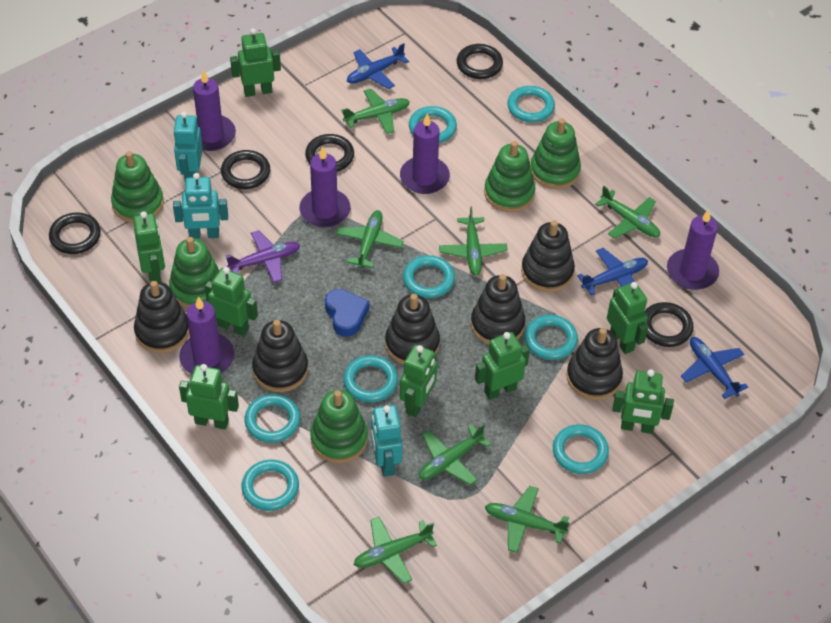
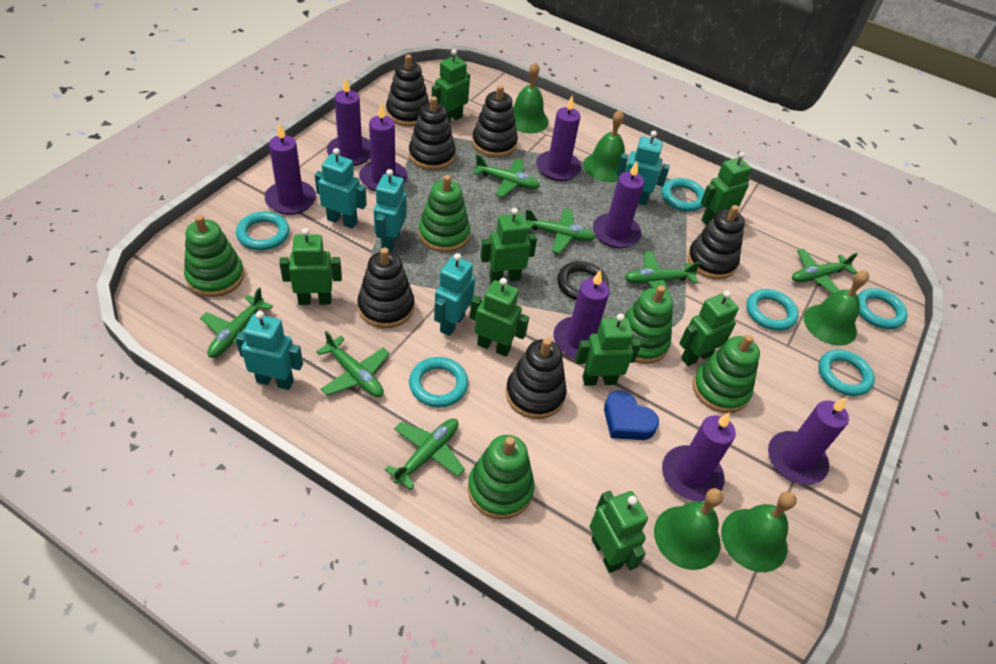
black ring: [49,213,101,254] [221,150,270,189] [305,134,354,172] [457,44,503,79] [645,302,694,347] = 5 -> [557,261,609,300] = 1
blue plane: [347,43,409,89] [577,248,648,296] [681,337,748,399] = 3 -> none = 0
green bell: none = 0 -> [513,62,549,133] [583,110,627,182] [654,488,723,570] [721,491,797,572] [804,270,869,346] = 5
purple candle: [179,297,235,374] [193,70,236,151] [299,146,350,227] [400,113,450,194] [667,209,719,290] = 5 -> [265,123,316,215] [327,77,370,166] [359,103,408,191] [536,95,582,181] [553,269,610,359] [593,161,644,248] [662,413,736,502] [768,397,849,485] = 8
purple plane: [226,230,300,283] = 1 -> none = 0
turquoise ring: [241,460,299,511] [245,394,300,443] [343,355,398,402] [403,255,455,298] [409,106,457,143] [507,86,555,122] [525,315,578,360] [553,424,609,474] = 8 -> [236,212,289,250] [409,357,468,407] [662,178,705,212] [746,289,799,331] [818,350,875,396] [857,288,908,329] = 6
turquoise robot: [173,112,203,180] [173,173,228,239] [371,405,403,477] = 3 -> [235,311,303,390] [315,148,367,229] [374,169,407,252] [434,253,475,336] [616,131,670,206] = 5

